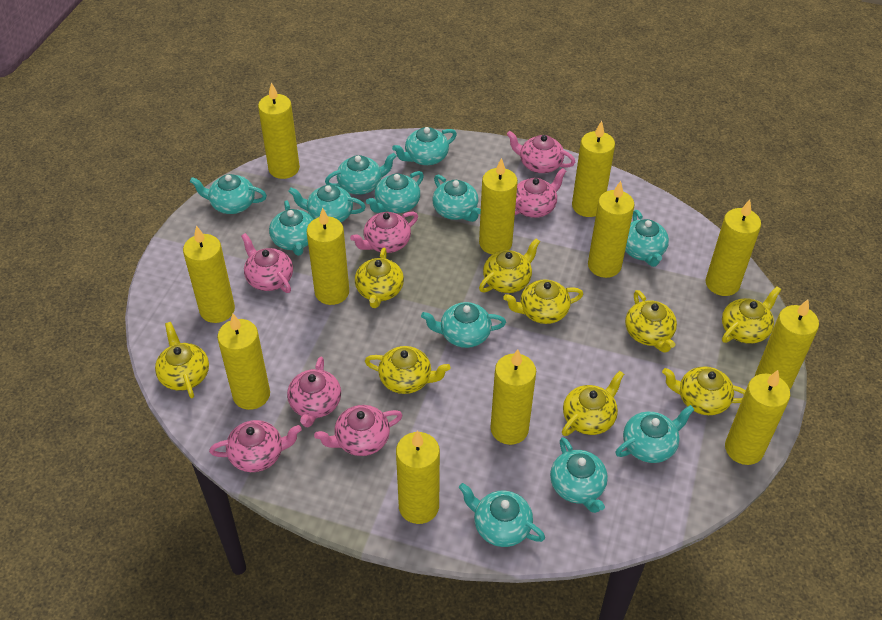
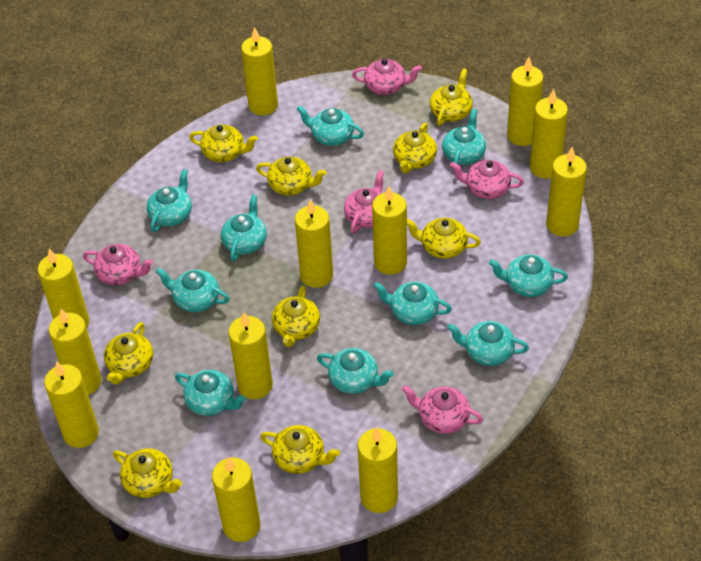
pink teapot: [209,420,302,472] [241,233,293,293] [287,357,341,427] [314,405,403,456] [350,212,418,253] [507,131,575,173] [515,168,566,218] = 7 -> [83,244,153,285] [344,170,384,233] [352,58,422,95] [402,385,483,434] [450,160,524,199] = 5
turquoise teapot: [190,174,267,214] [269,200,314,256] [288,185,366,222] [325,153,397,195] [366,171,424,213] [392,127,457,165] [421,302,506,348] [432,175,481,222] [459,483,545,547] [550,437,608,513] [615,405,695,463] [625,210,669,267] = 12 -> [147,169,192,232] [156,268,229,312] [175,370,246,416] [221,195,267,261] [297,105,364,146] [317,348,394,394] [373,282,452,325] [442,109,486,166] [447,321,529,366] [489,255,568,297] = 10

